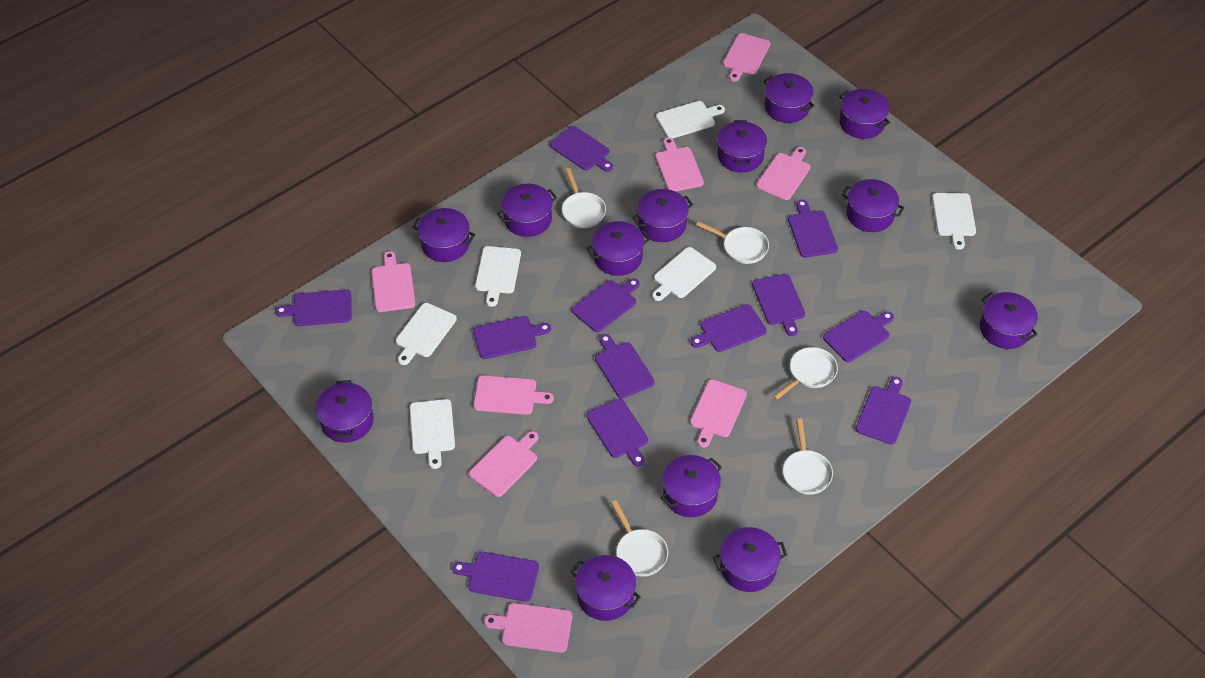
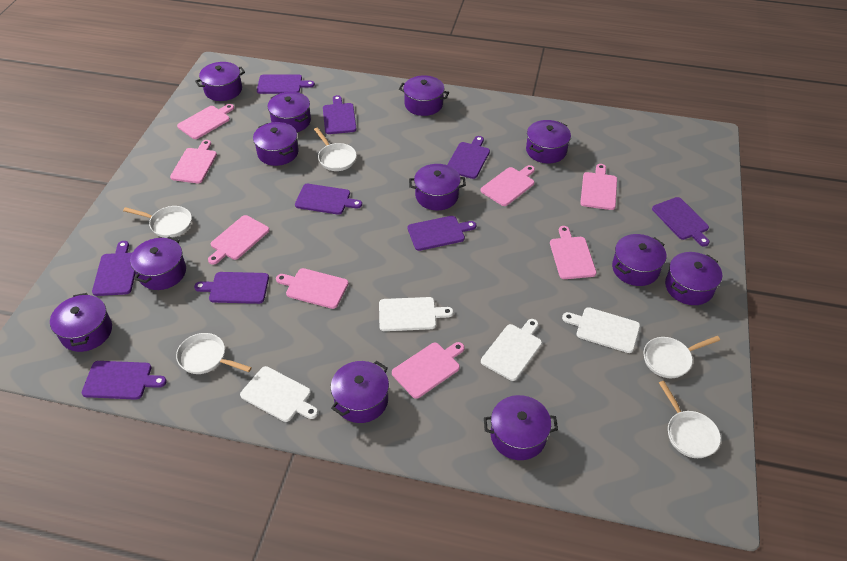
purple cutting board: [275,289,352,326] [452,552,539,602] [473,316,551,359] [550,126,613,172] [572,278,640,332] [587,399,648,467] [595,334,655,399] [691,304,767,352] [752,274,805,336] [788,200,838,258] [823,311,894,362] [856,377,911,445] = 12 -> [82,361,167,400] [92,241,135,296] [194,272,269,304] [257,74,315,94] [295,184,362,215] [323,95,357,134] [408,216,476,251] [447,136,490,179] [652,197,709,247] = 9
purple pot: [315,380,374,443] [413,208,475,262] [497,184,557,237] [571,555,641,621] [587,221,650,276] [632,189,693,242] [661,455,722,517] [713,527,787,592] [717,120,767,173] [764,73,815,123] [839,89,890,139] [842,179,904,232] [980,292,1038,349] = 13 -> [50,293,112,352] [130,236,186,290] [195,62,245,101] [253,122,299,166] [268,92,311,132] [331,361,389,423] [399,75,449,116] [409,164,466,210] [484,395,558,460] [526,120,571,163] [612,234,666,286] [665,252,722,305] = 12
white cutting board: [396,303,457,365] [410,399,455,469] [475,246,521,307] [652,247,716,301] [656,101,725,139] [932,193,976,250] = 6 -> [240,366,318,422] [379,297,454,331] [481,319,542,381] [562,307,640,353] = 4

